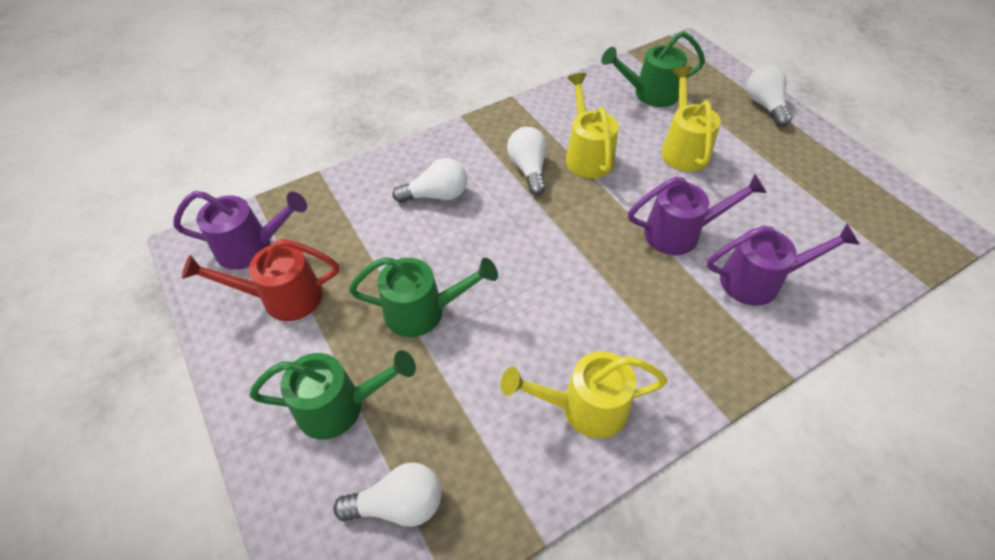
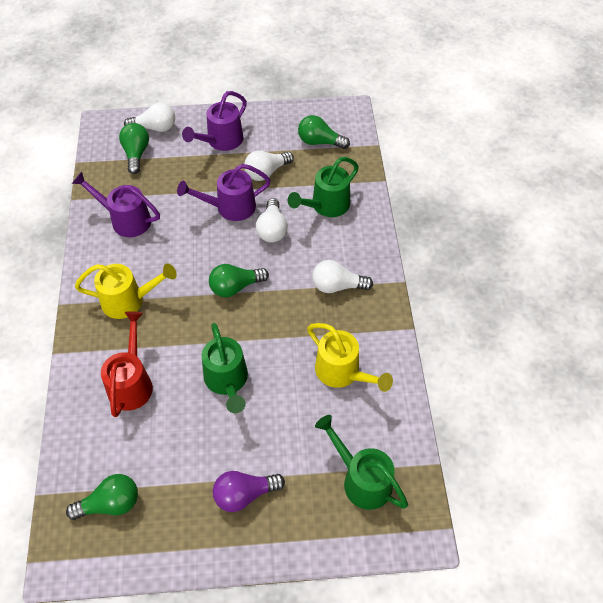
green light bulb: none = 0 -> [66,474,138,520] [119,123,149,174] [209,264,269,298] [298,115,350,149] = 4
purple light bulb: none = 0 -> [213,471,285,512] = 1
yellow watering can: [501,351,667,438] [566,73,618,178] [661,66,720,172] = 3 -> [75,264,177,319] [307,323,393,392] = 2

